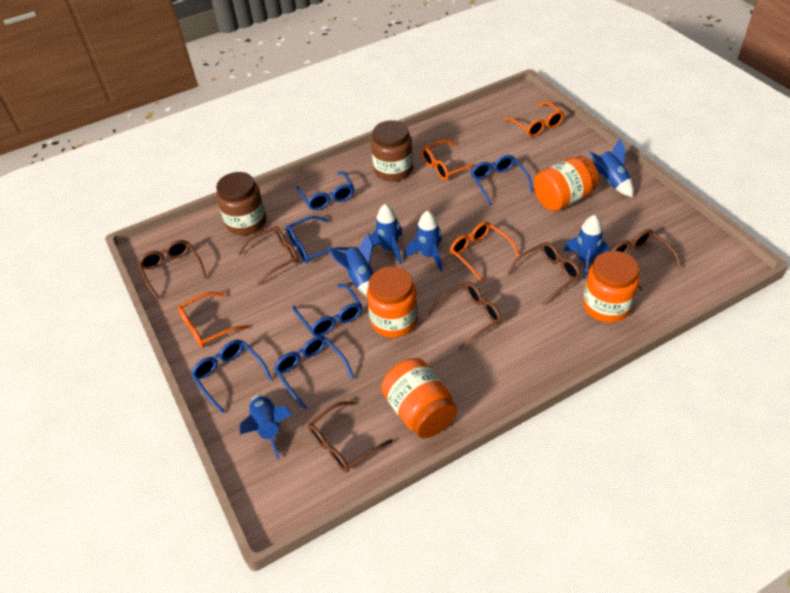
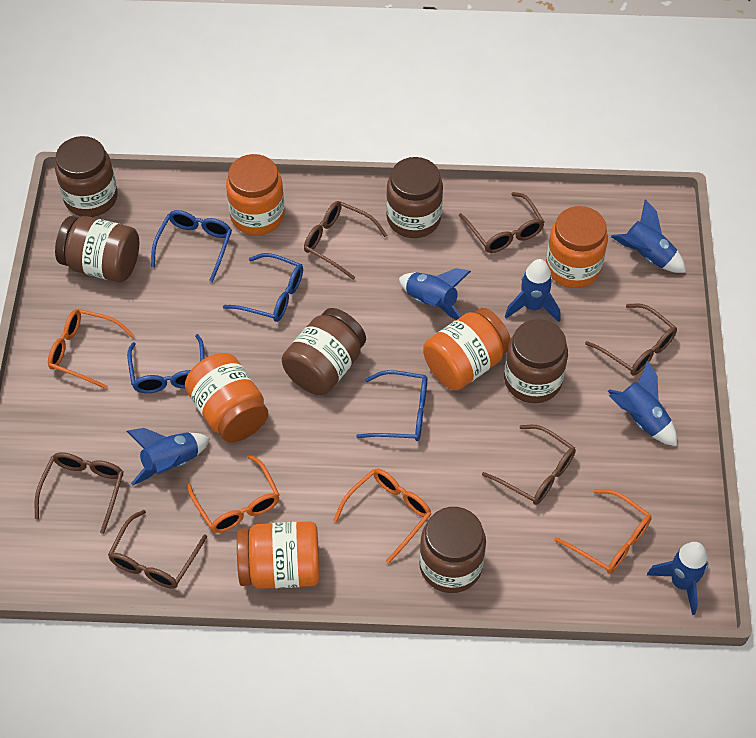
blue glasses: [191,340,272,414] [274,336,354,410] [286,216,349,264] [292,284,362,336] [296,171,354,210] [470,155,533,206] = 6 -> [127,334,205,393] [151,210,232,282] [223,253,303,322] [356,370,427,441] = 4
brown jar: [216,172,266,235] [371,120,413,182] = 2 -> [55,136,118,217] [55,216,139,282] [282,308,366,395] [386,157,443,238] [419,507,486,593] [504,319,568,403] = 6
orange jar: [367,267,418,338] [381,358,457,438] [534,156,599,211] [583,251,640,323] = 4 -> [185,353,268,442] [226,154,285,235] [237,521,320,589] [423,308,511,390] [546,206,608,288] = 5

